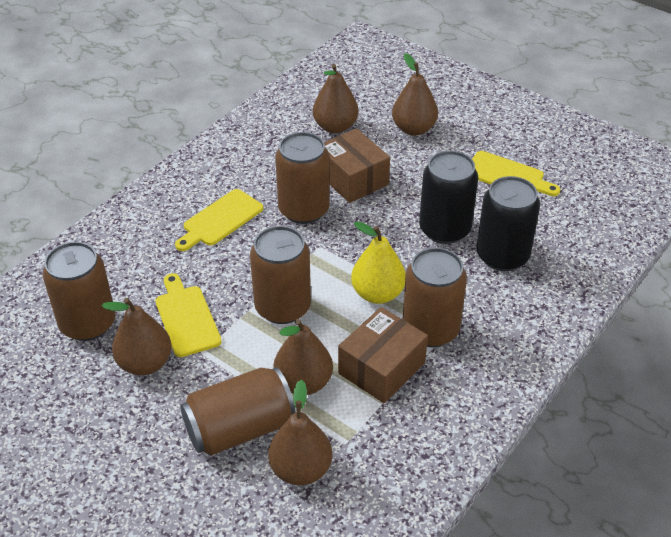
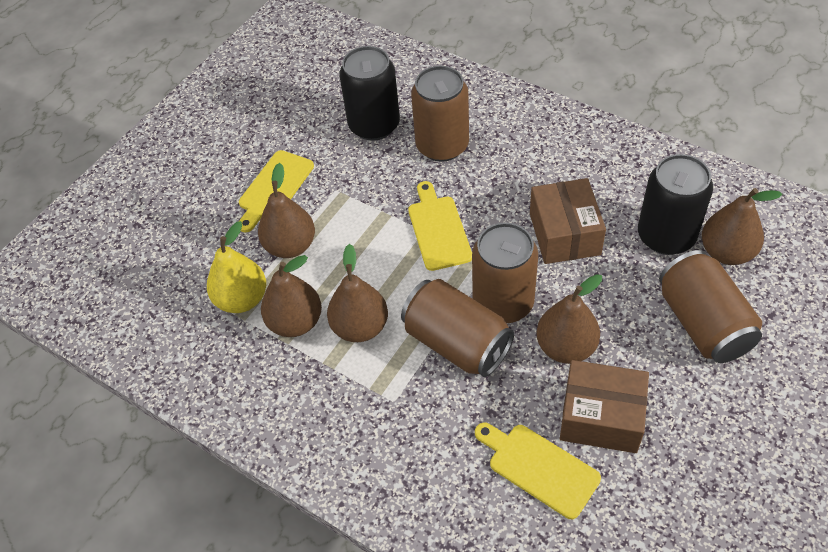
brown can: [42,242,116,341] [180,367,296,456] [250,226,311,324] [275,132,330,224] [403,248,467,347] = 5 -> [401,279,514,377] [411,66,469,162] [472,222,538,323] [659,250,762,363] = 4

